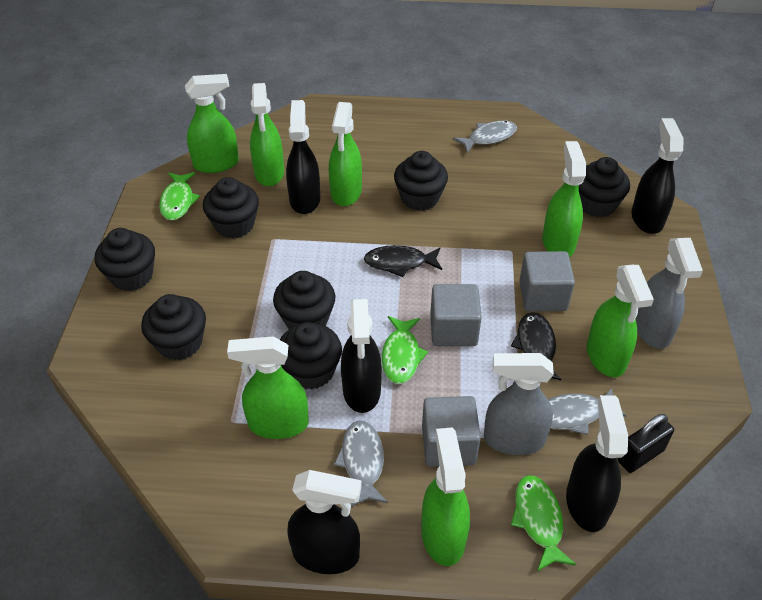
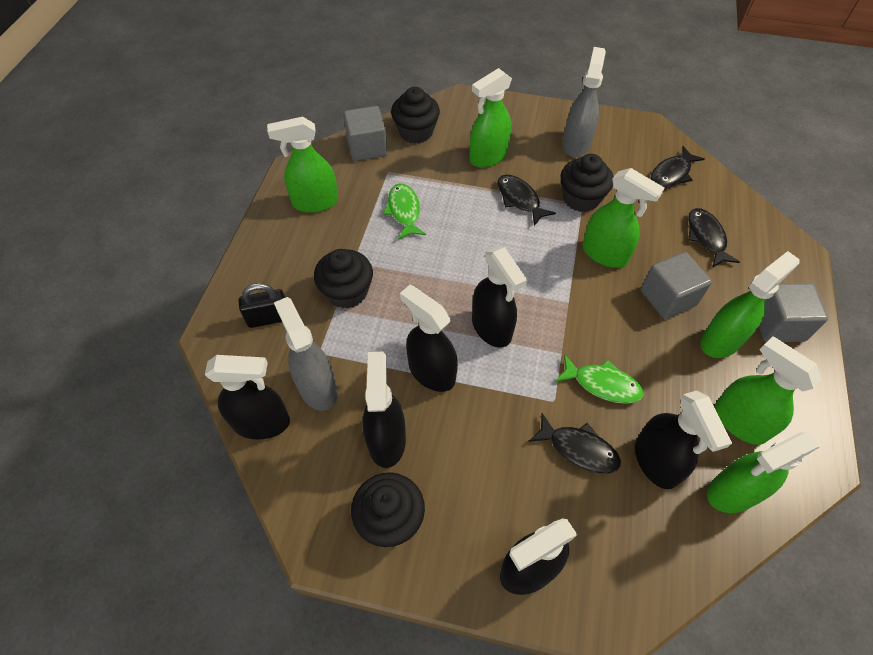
black cupcake: [95,228,155,291] [141,294,206,360] [203,177,259,239] [273,271,335,329] [280,322,342,390] [394,151,448,211] [579,157,630,217] = 7 -> [314,249,373,309] [351,472,425,547] [391,87,440,144] [560,154,613,212] = 4
black fish: [364,245,442,277] [511,312,562,380] = 2 -> [497,175,556,226] [528,413,621,474] [651,146,705,188] [688,208,740,268] = 4
black spray bottle: [286,100,320,214] [287,470,362,574] [341,299,382,413] [566,395,628,532] [632,118,684,234] = 5 -> [205,355,290,439] [363,352,406,468] [400,285,458,392] [472,247,527,348] [500,518,577,595] [635,391,732,489] = 6
green fish: [159,172,200,221] [382,316,428,384] [511,475,576,571] = 3 -> [383,184,426,240] [555,354,644,404] = 2
green spray bottle: [185,74,239,173] [227,336,309,439] [250,83,284,186] [329,102,362,206] [421,427,470,566] [542,141,586,257] [587,265,654,377] = 7 -> [267,117,338,213] [469,68,512,168] [583,168,664,268] [700,251,800,358] [707,432,820,513] [715,336,822,445] = 6
grey fish: [334,421,388,507] [453,121,517,153] [548,388,627,435] = 3 -> none = 0

